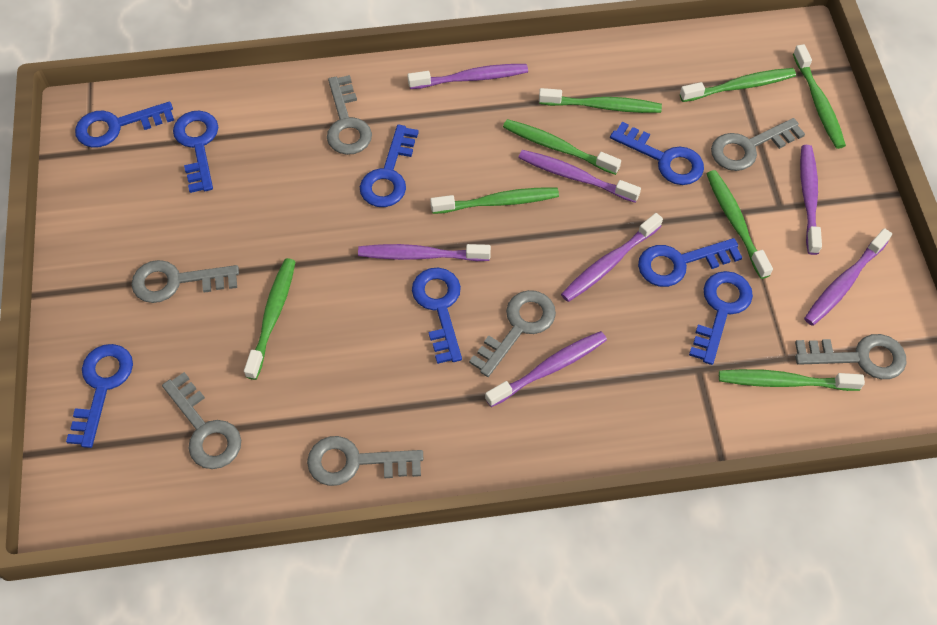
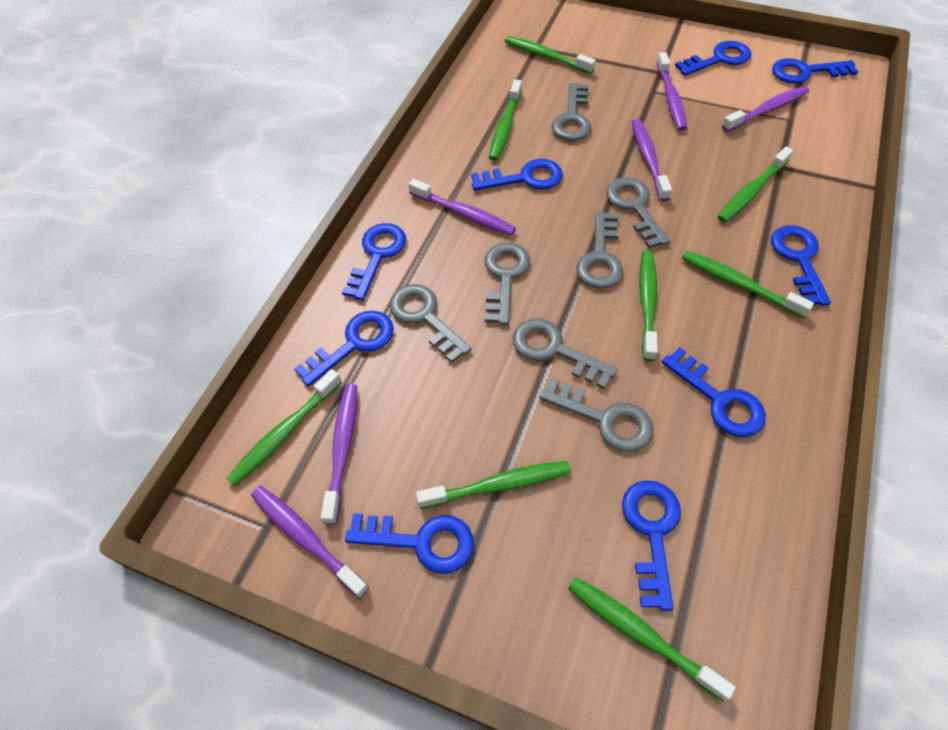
blue key: [66,344,133,448] [75,101,174,148] [173,111,218,193] [360,125,419,207] [412,268,462,364] [610,122,704,185] [638,238,743,287] [689,271,753,365] = 8 -> [294,311,394,387] [342,223,406,301] [345,513,474,574] [471,159,563,191] [622,480,681,611] [662,347,766,437] [675,41,751,76] [771,225,831,306] [772,58,858,84] = 9
purple toothbrush: [358,244,491,261] [408,64,528,89] [485,331,607,407] [518,150,641,203] [561,213,663,302] [800,145,822,255] [804,228,892,326] = 7 -> [251,486,369,599] [321,384,357,525] [408,179,516,235] [632,119,672,201] [656,52,687,131] [722,86,809,132] = 6

